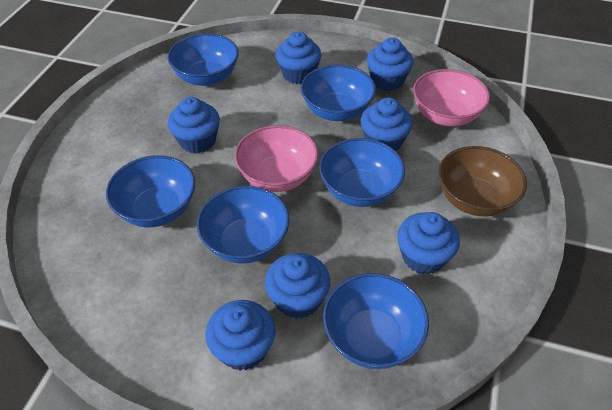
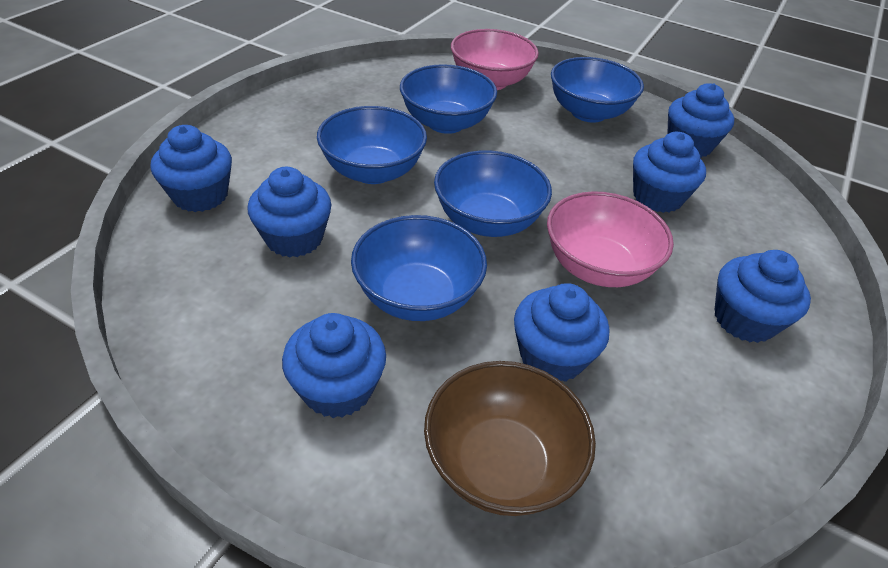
blue bowl: [106,155,195,227] [168,34,239,86] [197,186,290,263] [301,65,376,121] [319,138,405,207] [323,273,429,369] = 6 -> [317,106,427,184] [351,215,487,321] [400,64,497,134] [434,150,552,237] [551,57,644,122] = 5

